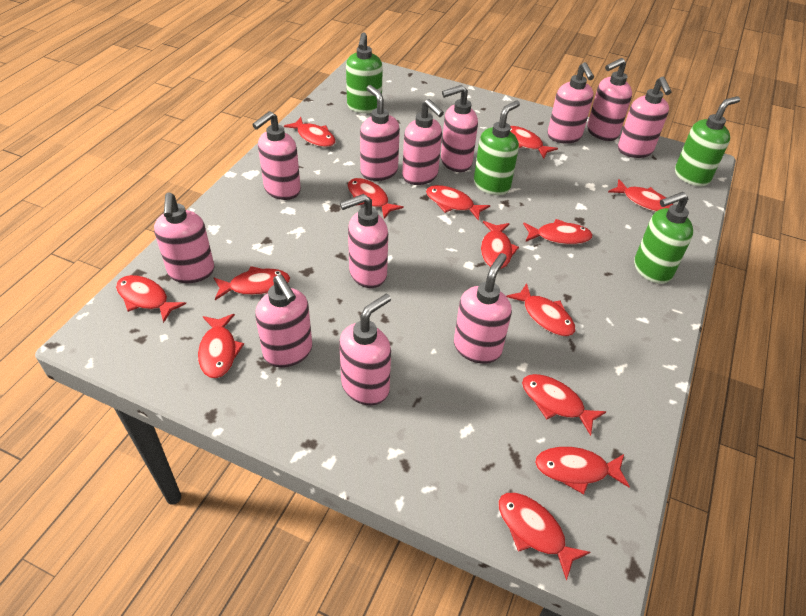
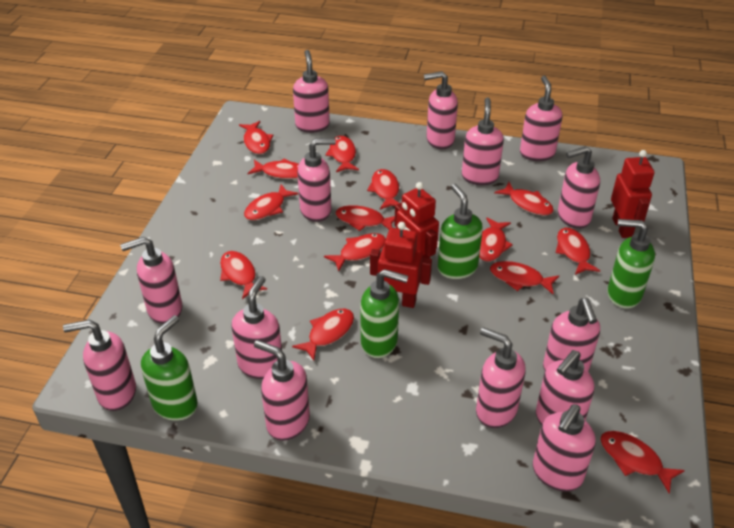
pink soap dispenser: [154,192,214,283] [252,111,301,200] [255,275,312,367] [339,294,391,405] [340,194,388,288] [360,85,400,181] [402,99,444,185] [441,85,478,172] [454,253,512,364] [548,62,594,144] [587,58,632,141] [618,77,672,158] = 12 -> [63,320,136,411] [120,237,182,324] [232,276,282,379] [254,340,310,441] [293,50,330,133] [297,138,336,222] [424,71,458,149] [462,98,504,185] [476,327,525,428] [520,76,562,161] [533,404,596,492] [536,350,595,426] [543,298,600,371] [558,146,600,229] = 14
red robot: none = 0 -> [370,222,432,308] [394,182,439,261] [611,150,654,238] = 3

